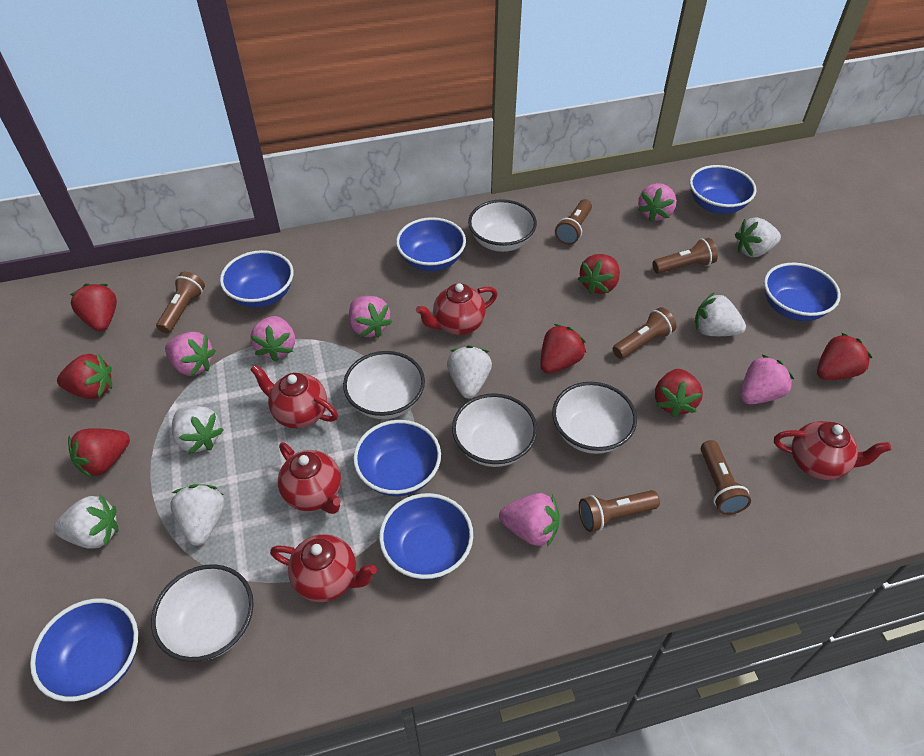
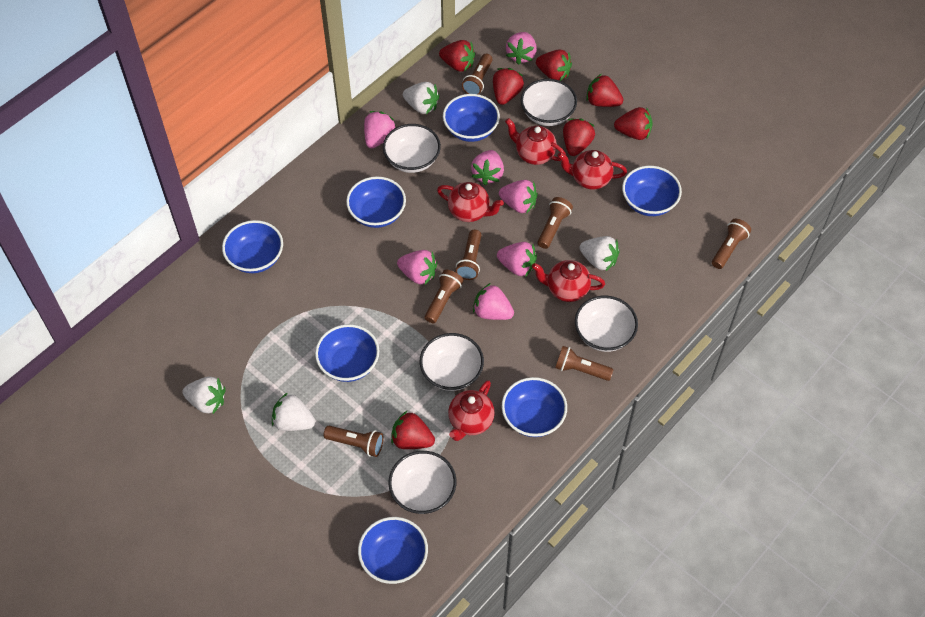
brown flashlight: [156,272,205,334] [555,199,592,245] [579,490,660,532] [613,307,677,359] [653,238,718,274] [701,440,751,515] = 6 -> [323,426,384,457] [425,270,464,323] [456,229,482,280] [462,54,493,95] [538,197,573,249] [555,346,614,381] [712,219,751,269] = 7
pink strawberry: [165,332,216,376] [250,316,295,362] [349,296,392,338] [499,493,559,547] [638,183,677,222] [741,355,794,404] = 6 -> [364,111,396,148] [397,250,437,285] [471,150,504,185] [473,283,514,320] [497,242,537,277] [499,180,538,214] [506,32,537,65] = 7
white strawberry: [54,495,118,549] [170,484,225,546] [172,406,224,454] [447,345,492,399] [695,293,746,336] [735,217,781,257] = 6 -> [182,376,226,414] [272,392,315,431] [403,82,439,114] [579,236,620,271] = 4

